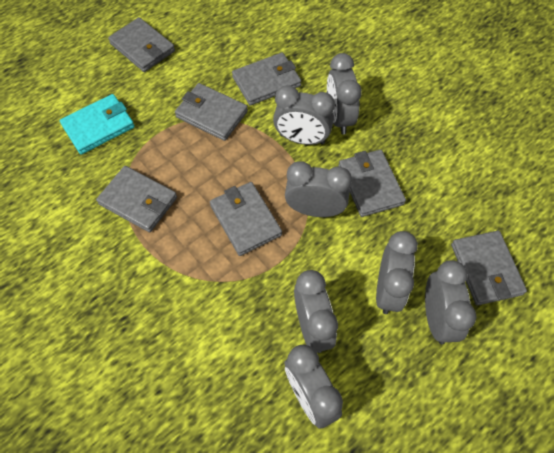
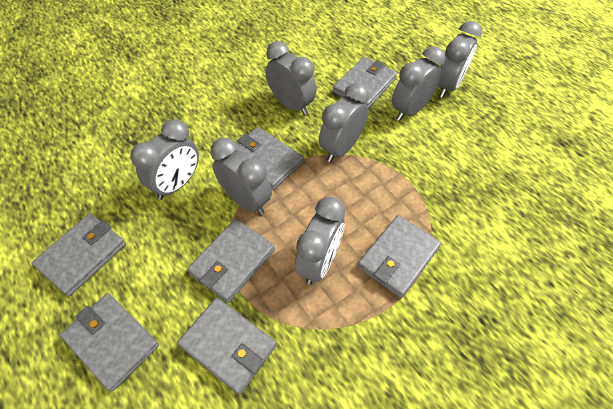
turquoise wallet: [60,94,135,154] = 1 -> none = 0

